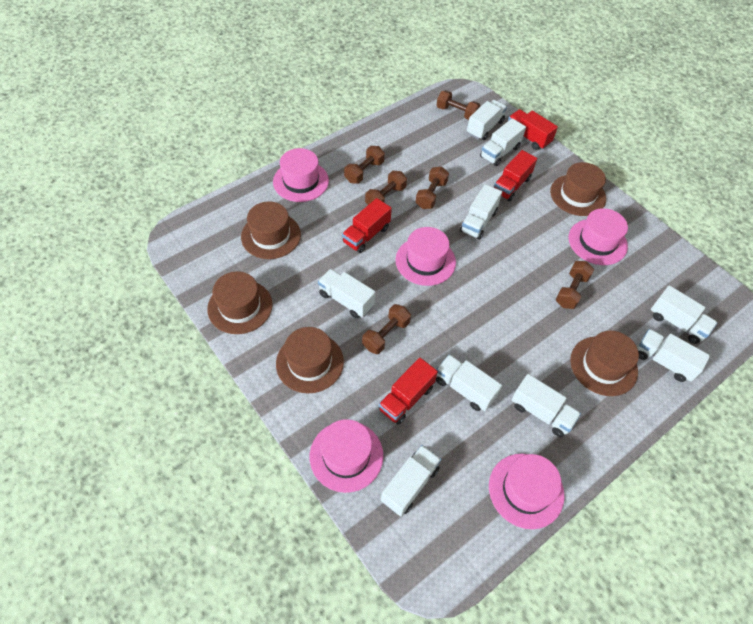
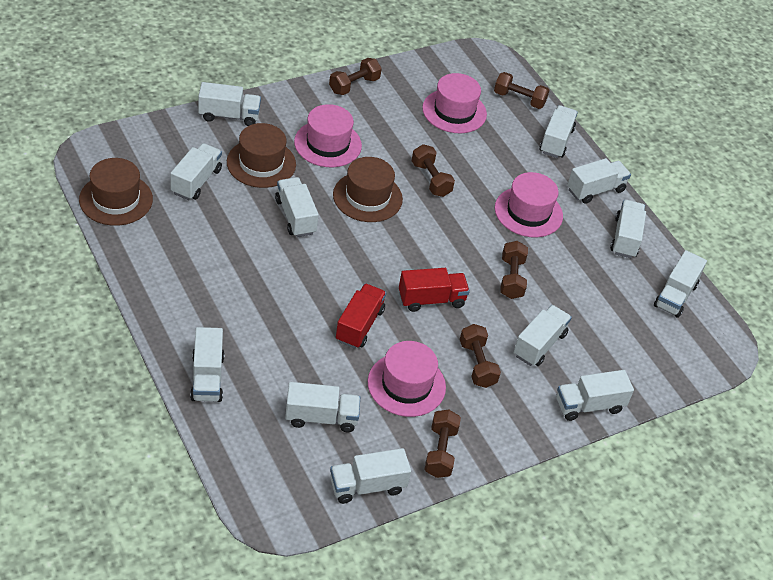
brown hat: [207,271,272,334] [241,201,301,259] [276,327,344,393] [550,162,606,216] [570,331,639,396] = 5 -> [79,158,153,226] [227,123,296,188] [333,157,403,222] = 3
pink hat: [273,148,329,202] [310,419,383,493] [395,227,456,286] [489,454,565,529] [569,208,628,265] = 5 -> [294,104,362,167] [368,341,446,417] [422,73,487,133] [495,172,563,237] = 4
red truck: [342,198,392,253] [379,358,438,425] [494,150,537,201] [508,109,558,150] = 4 -> [336,284,386,349] [399,268,470,312] = 2
white truck: [318,269,376,318] [381,445,441,516] [436,354,502,411] [460,184,502,240] [467,100,507,140] [480,118,526,166] [511,374,581,437] [637,329,710,382] [651,285,717,344] = 9 -> [170,143,222,200] [190,327,224,402] [198,82,261,126] [275,177,319,237] [285,382,360,432] [330,448,411,504] [514,305,572,366] [540,105,578,158] [556,370,634,421] [567,158,631,204] [610,200,646,258] [654,250,707,318] = 12

